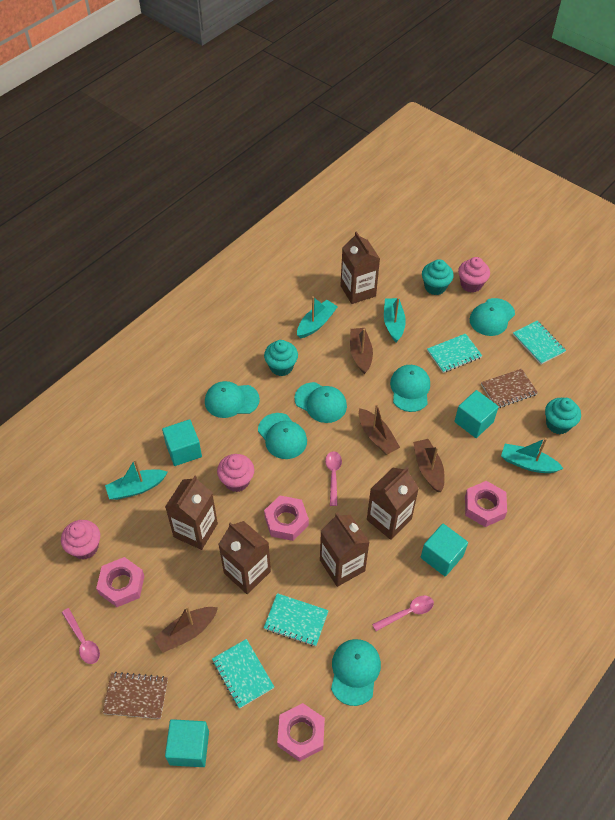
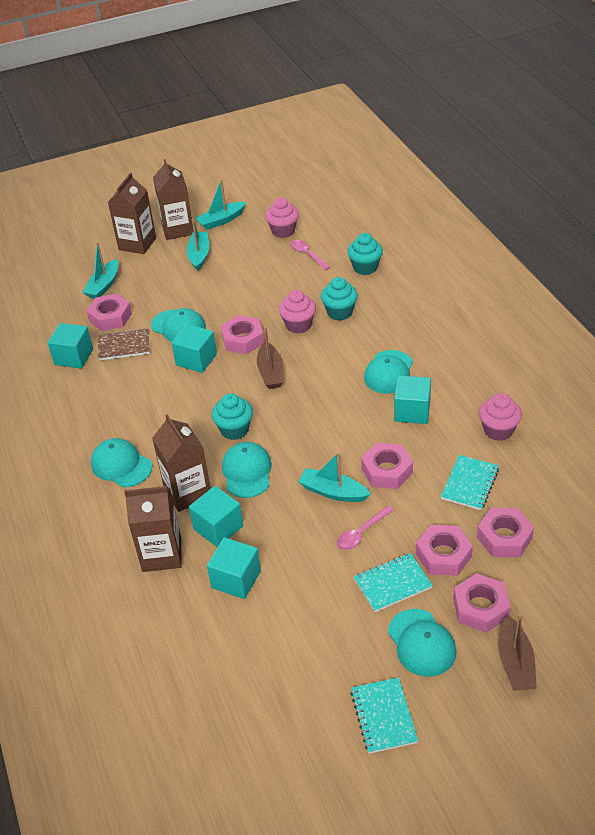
brown boat: [154,606,218,653] [350,328,373,374] [359,404,400,455] [413,439,445,492] = 4 -> [257,326,283,389] [498,614,537,691] = 2
brown carton: [165,476,218,550] [218,521,271,594] [320,513,370,587] [340,231,380,304] [367,467,419,540] = 5 -> [108,173,156,254] [124,486,182,572] [152,414,211,512] [153,159,194,240] = 4
brown notebook: [102,672,168,719] [481,369,538,408] = 2 -> [98,328,150,361] = 1
pink nut: [96,557,144,607] [264,496,309,541] [277,703,325,762] [465,481,507,527] = 4 -> [86,294,132,331] [221,315,264,354] [361,443,413,489] [416,525,473,576] [453,573,510,633] [477,508,534,557] = 6
pink spoon: [62,608,100,664] [325,451,342,506] [372,596,434,631] = 3 -> [291,240,330,270] [337,505,394,550] = 2
turquoise cap: [205,381,260,418] [258,413,307,459] [294,382,347,423] [331,639,381,706] [390,365,430,412] [470,298,515,336] = 6 -> [91,438,152,487] [151,308,206,342] [222,442,272,498] [364,350,413,394] [388,609,456,677] = 5
turquoise cube: [162,419,202,466] [165,719,209,767] [421,524,468,577] [454,390,499,438] = 4 -> [48,323,93,368] [172,324,217,373] [189,486,243,547] [207,537,261,599] [394,376,431,424] = 5
turquoise notebook: [212,639,274,709] [264,593,329,646] [427,333,482,373] [513,321,566,365] = 4 -> [351,677,418,754] [354,553,433,612] [441,455,499,510] = 3

